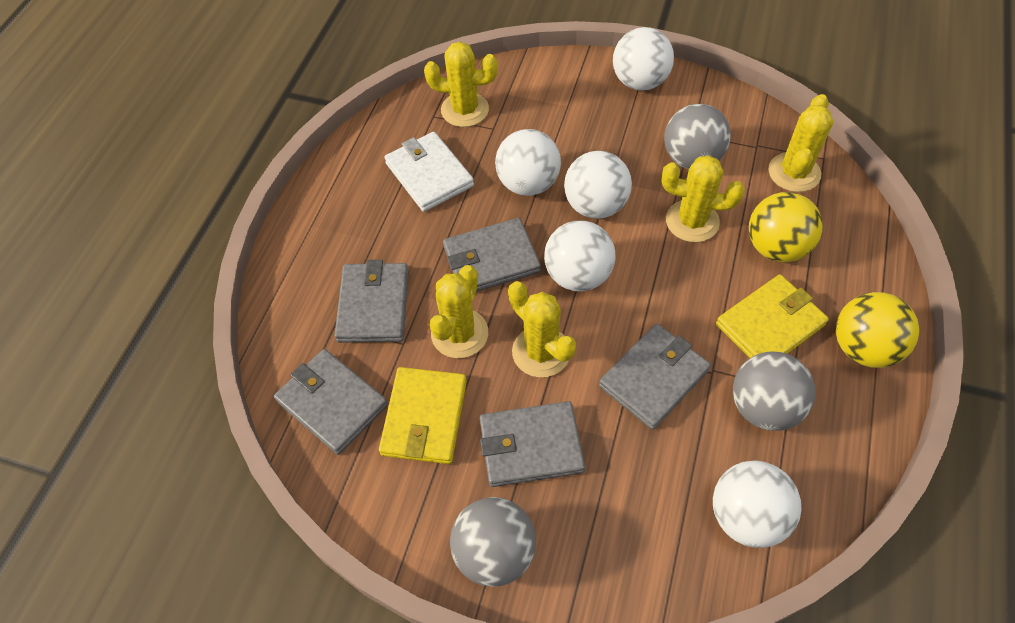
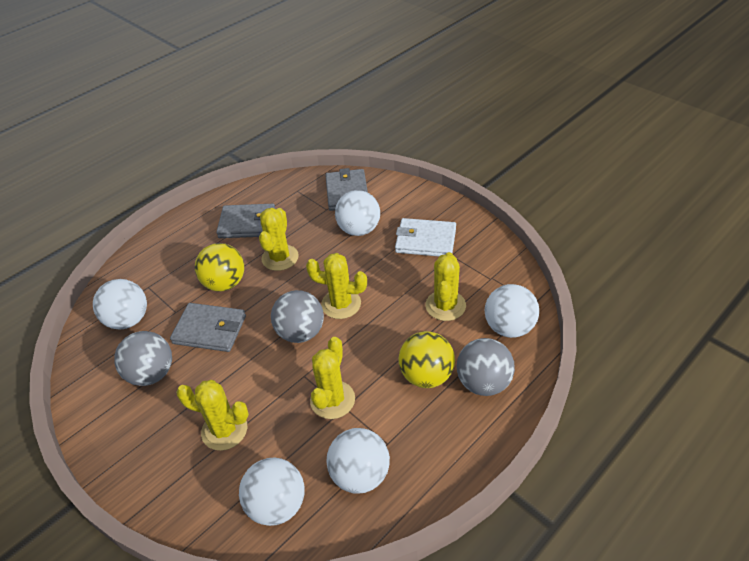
grey wallet: [274,349,388,455] [334,260,409,343] [443,218,541,292] [480,401,585,487] [599,324,711,430] = 5 -> [170,303,246,352] [216,204,276,238] [325,168,368,211] = 3
yellow wallet: [379,367,467,464] [716,274,829,358] = 2 -> none = 0

